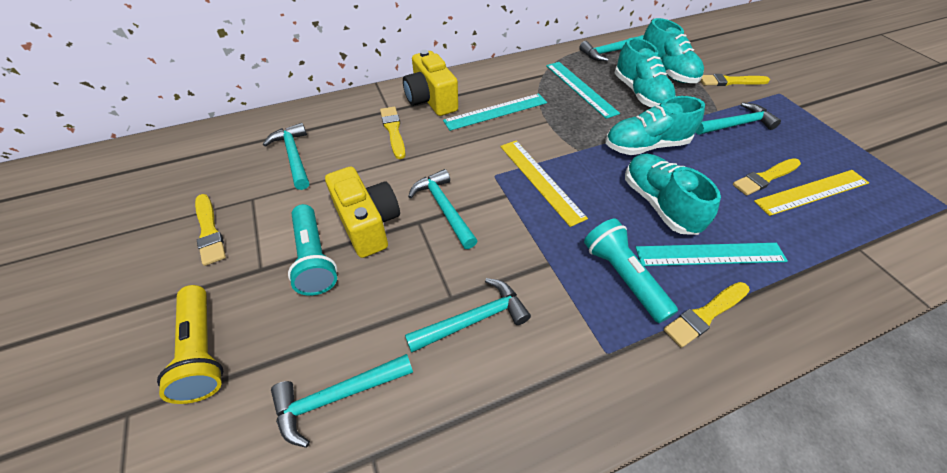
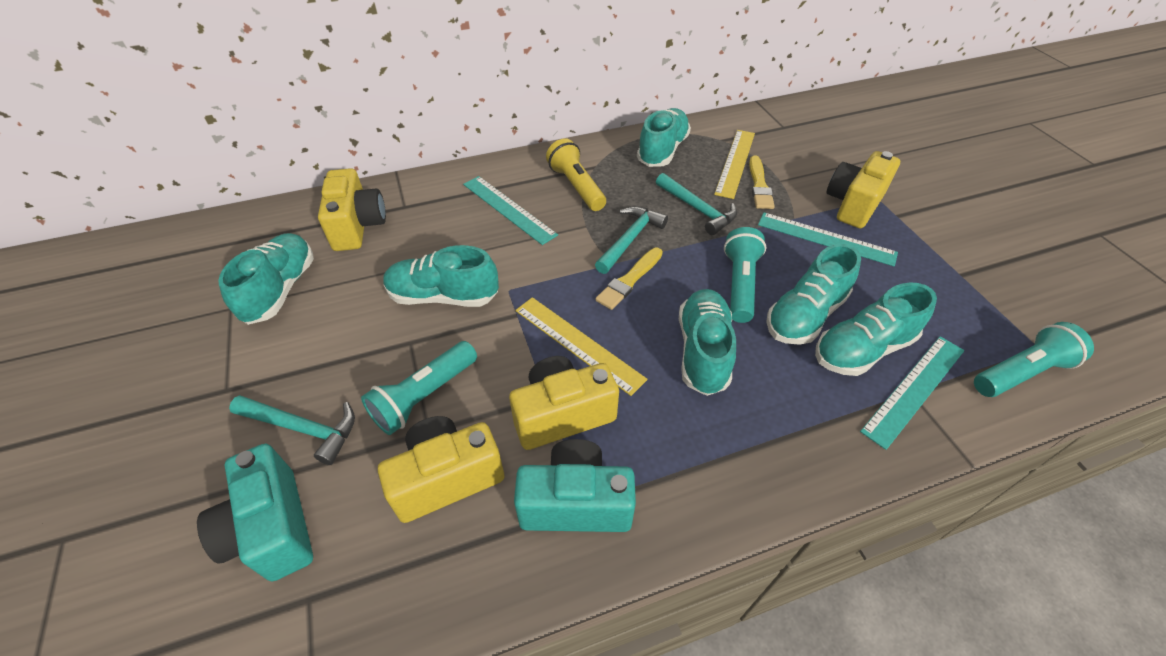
turquoise camera: none = 0 -> [197,444,313,581] [514,439,636,532] = 2
turquoise flashlight: [288,204,337,296] [584,219,678,323] = 2 -> [361,341,477,435] [724,227,766,323] [974,322,1094,397] = 3
turquoise hammer: [263,123,309,190] [271,354,413,448] [405,278,531,353] [408,169,478,249] [579,35,644,61] [696,102,781,135] = 6 -> [229,395,355,465] [595,206,668,274] [656,173,737,235] = 3
turquoise shoe: [606,96,705,155] [614,38,676,108] [625,154,721,235] [643,18,704,83] = 4 -> [218,233,314,325] [383,245,499,307] [637,108,691,167] [679,289,736,396] [766,244,861,345] [815,282,937,376] = 6
yellow brush: [195,194,226,266] [380,107,406,159] [664,282,750,348] [701,74,770,86] [733,158,801,196] = 5 -> [595,248,663,310] [749,156,775,209] = 2
yellow camera: [325,167,400,258] [403,50,458,116] = 2 -> [318,168,386,251] [378,416,505,523] [509,356,619,450] [826,151,900,228] = 4

